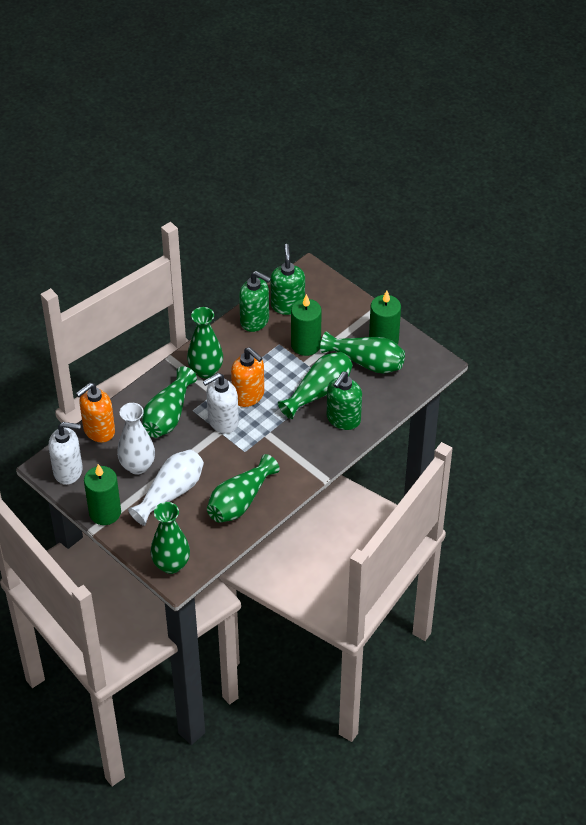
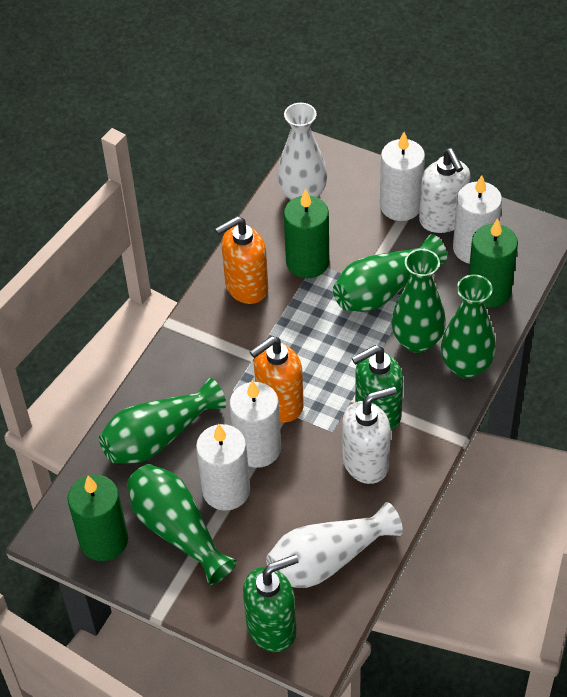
green soap dispenser: [239,271,271,332] [271,244,305,315] [327,372,362,430] = 3 -> [243,554,299,652] [352,345,403,431] = 2
green vase: [142,366,197,438] [150,502,190,574] [187,307,223,378] [207,454,280,523] [278,352,353,419] [320,331,405,374] = 6 -> [99,378,226,464] [127,464,237,585] [333,234,447,312] [392,249,446,353] [441,274,496,379] = 5
white candle: none = 0 -> [196,424,250,511] [230,380,281,468] [380,132,425,221] [453,175,502,264] = 4

